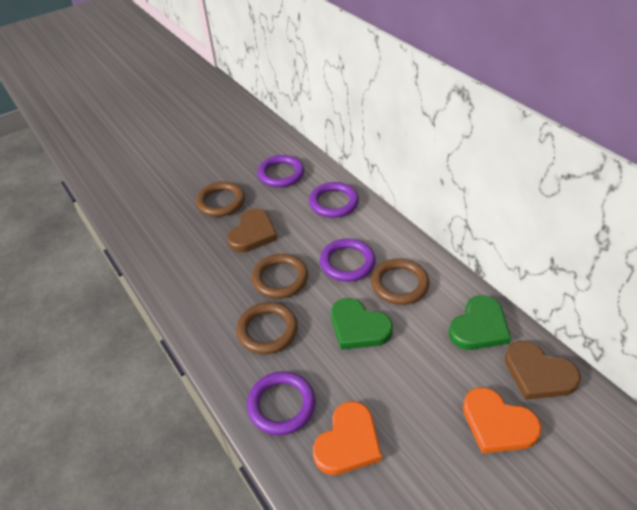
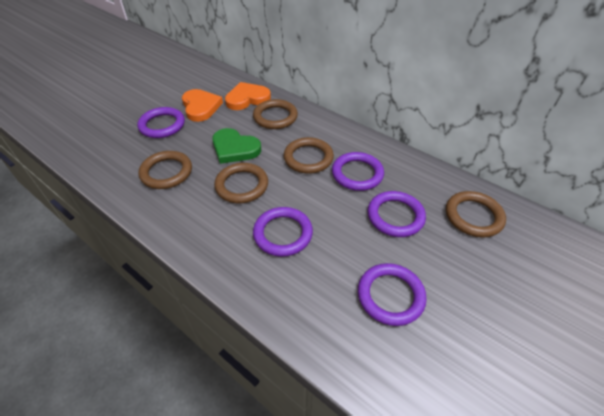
brown heart: [227,208,278,253] [505,341,581,400] = 2 -> none = 0
brown ring: [196,182,245,217] [236,302,298,354] [252,254,308,299] [371,258,430,305] = 4 -> [138,151,192,189] [214,163,268,203] [253,99,298,129] [284,137,334,174] [446,191,506,237] = 5
green heart: [331,298,393,350] [449,295,511,350] = 2 -> [212,128,261,164] = 1
purple ring: [247,371,316,435] [258,155,304,187] [309,182,359,218] [320,238,376,282] = 4 -> [137,107,185,138] [253,207,313,257] [332,152,384,191] [358,263,426,326] [368,191,426,237] = 5

